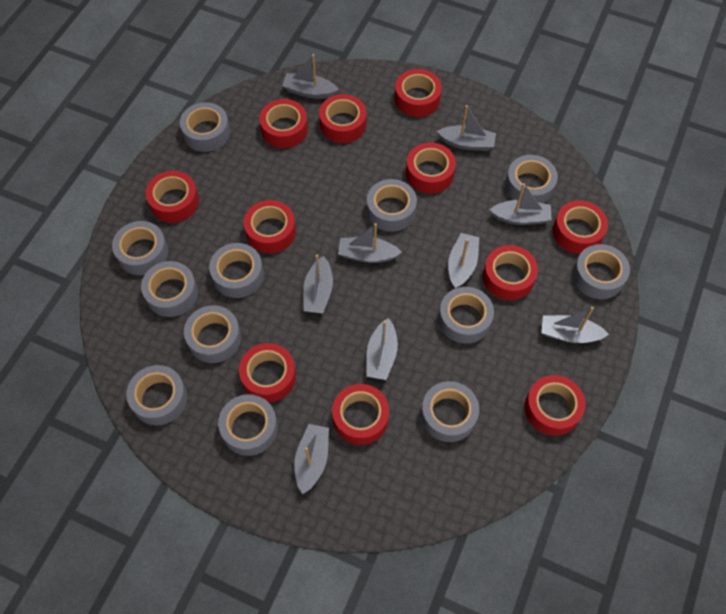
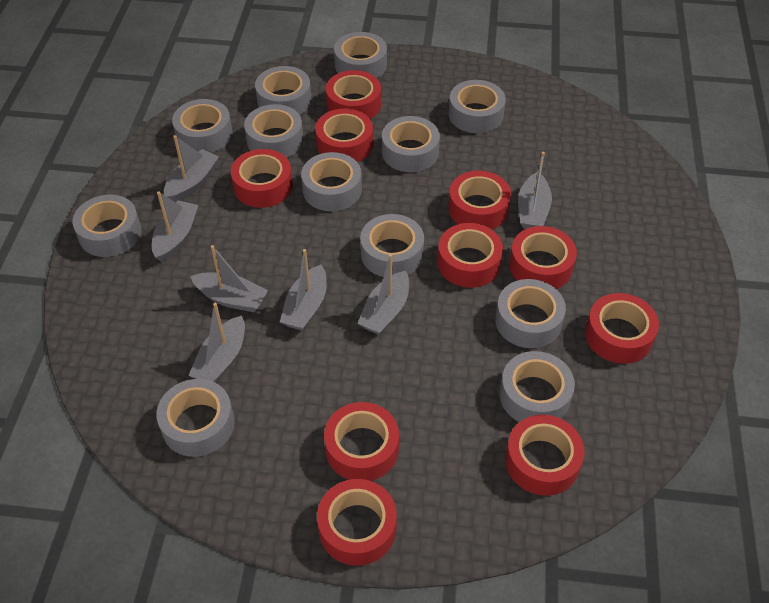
grey boat: [282,54,339,99] [294,424,329,494] [303,255,333,313] [338,223,402,263] [366,318,398,380] [437,105,496,151] [448,233,479,289] [490,183,552,225] [541,307,609,343] = 9 -> [152,191,198,262] [164,135,219,202] [188,303,245,383] [190,245,268,312] [280,249,327,331] [358,254,409,335] [518,152,552,229] = 7
red tape: [146,171,199,223] [239,343,296,402] [244,200,296,253] [259,99,308,148] [319,94,366,143] [332,384,389,445] [395,69,442,117] [406,143,456,194] [483,245,538,300] [525,375,586,436] [553,201,608,254] = 11 -> [231,149,293,208] [315,108,373,162] [317,479,397,566] [324,402,399,481] [326,70,381,119] [437,223,503,288] [448,171,511,229] [505,415,585,496] [509,226,577,289] [585,293,659,364] = 10

